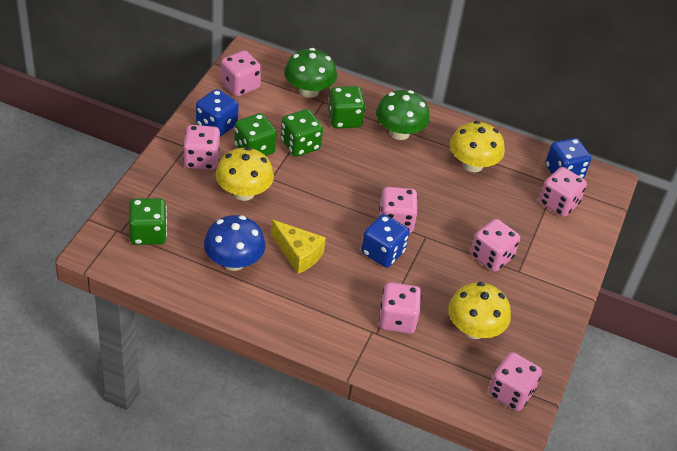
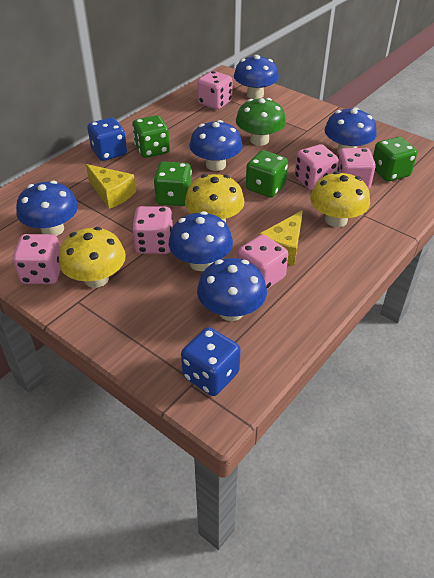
blue dice: [196,89,239,137] [361,214,409,268] [545,138,591,178] = 3 -> [87,117,127,161] [181,327,241,396] = 2
blue mushroom: [204,215,266,271] = 1 -> [16,181,78,236] [169,211,233,271] [190,120,243,171] [197,258,267,321] [234,55,279,99] [324,107,377,153] = 6
green mushroom: [284,48,337,98] [376,90,430,140] = 2 -> [236,98,286,146] = 1
pink dice: [183,125,220,170] [221,50,261,97] [379,187,418,233] [379,282,422,334] [471,219,520,272] [488,352,542,411] [539,167,587,217] = 7 -> [13,234,61,284] [132,206,173,254] [197,71,233,110] [237,234,288,289] [295,144,339,191] [337,148,376,189] = 6
yellow cheese: [271,220,326,274] = 1 -> [86,164,136,209] [259,210,303,266] = 2

